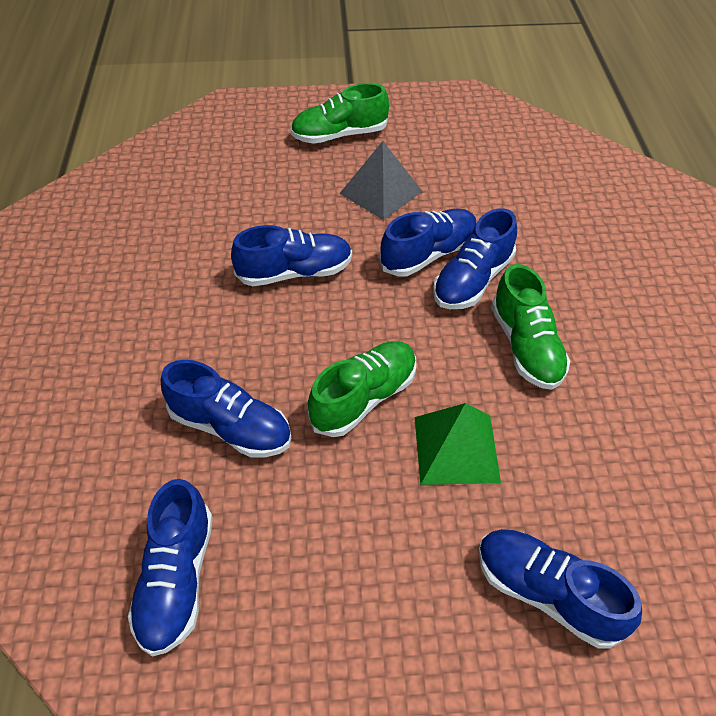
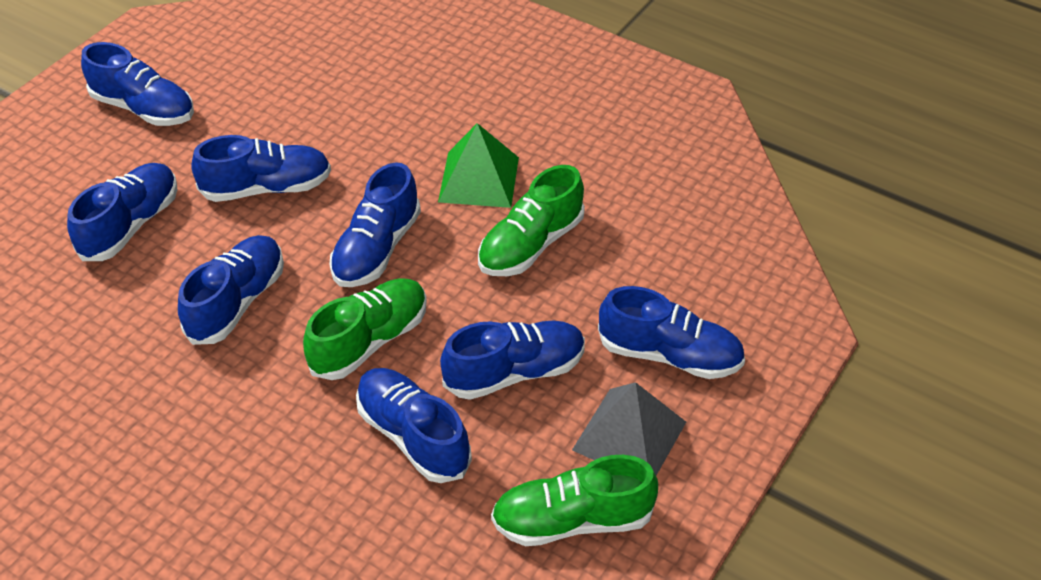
blue shoe: [128,479,213,657] [161,360,291,458] [231,225,352,286] [380,208,477,277] [433,208,517,309] [478,529,642,649] = 6 -> [67,163,177,261] [81,42,194,126] [178,235,284,345] [191,135,331,202] [329,162,421,287] [356,368,472,483] [440,321,585,400] [598,286,745,379] = 8

